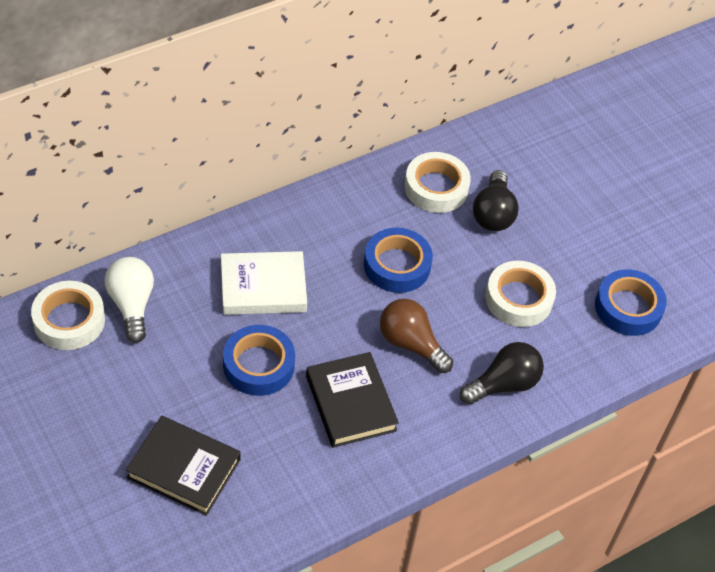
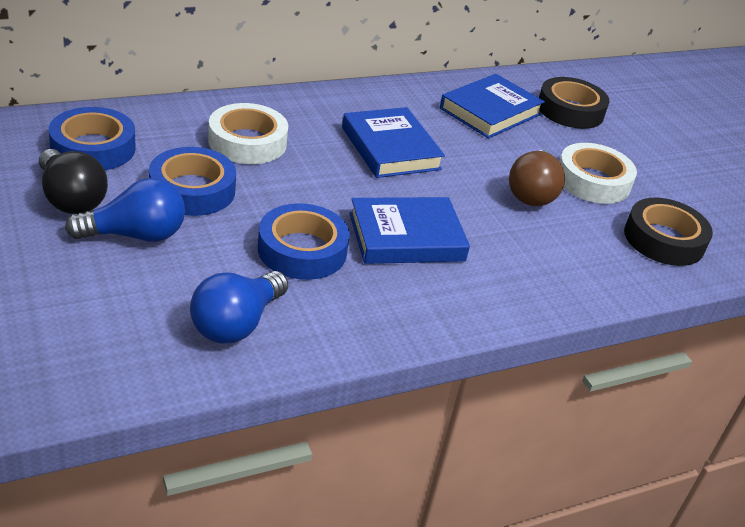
black book: [126,416,241,516] [306,352,399,448] = 2 -> none = 0
black light bulb: [460,342,544,405] [473,170,519,231] = 2 -> [39,149,108,214] = 1
black tape: none = 0 -> [539,77,610,129] [624,198,713,266] = 2
blue book: none = 0 -> [342,107,445,178] [349,197,470,264] [440,74,545,139] = 3
blue light bulb: none = 0 -> [65,178,185,242] [190,271,288,344] = 2
white book: [221,251,307,315] = 1 -> none = 0
white light bulb: [105,257,154,343] = 1 -> none = 0
white tape: [31,281,105,350] [404,152,471,213] [485,261,556,327] = 3 -> [208,103,288,164] [559,143,637,204] = 2

